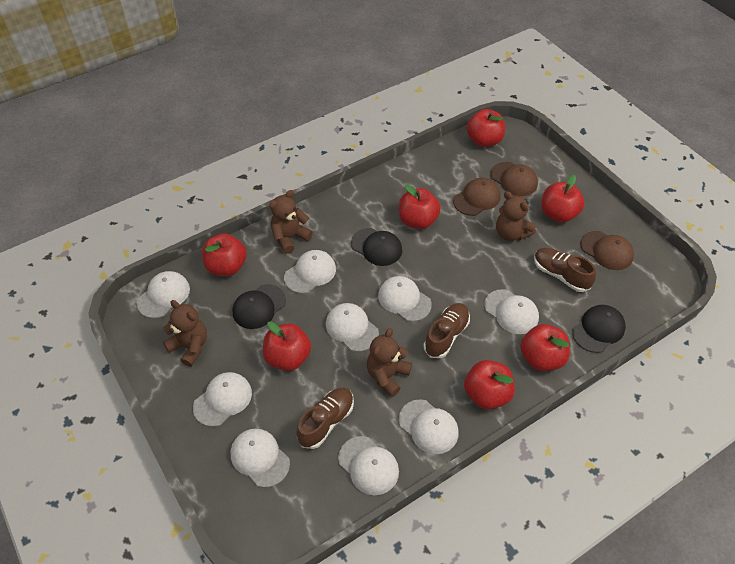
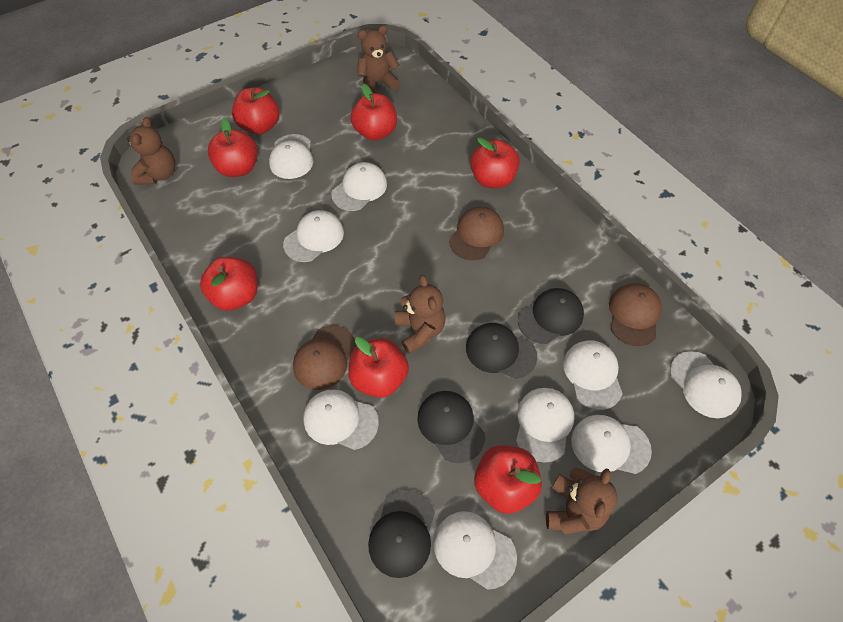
black cap: [233,284,286,329] [351,228,402,266] [572,305,626,353] = 3 -> [368,490,435,578] [417,391,485,463] [466,323,537,379] [518,288,584,344] = 4
brown shoe: [296,388,354,449] [424,303,470,358] [534,248,596,292] = 3 -> none = 0

